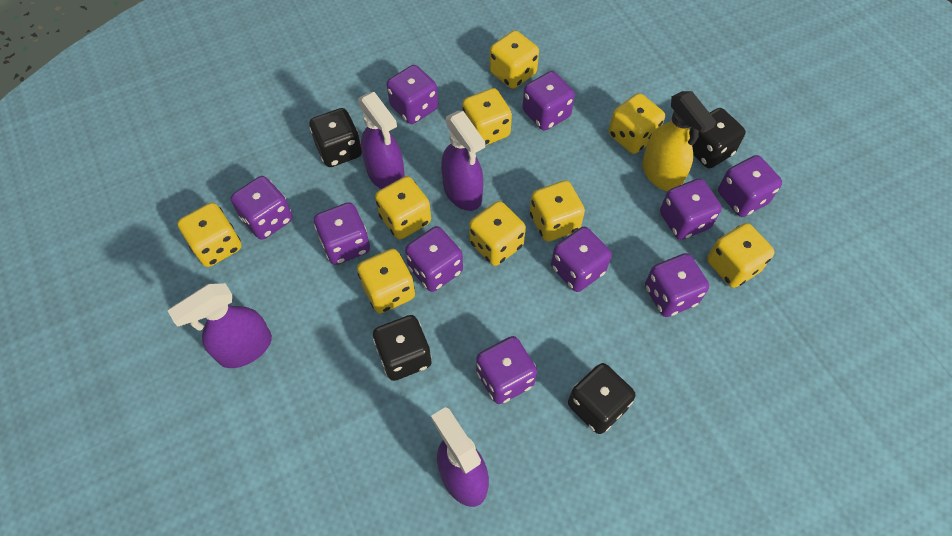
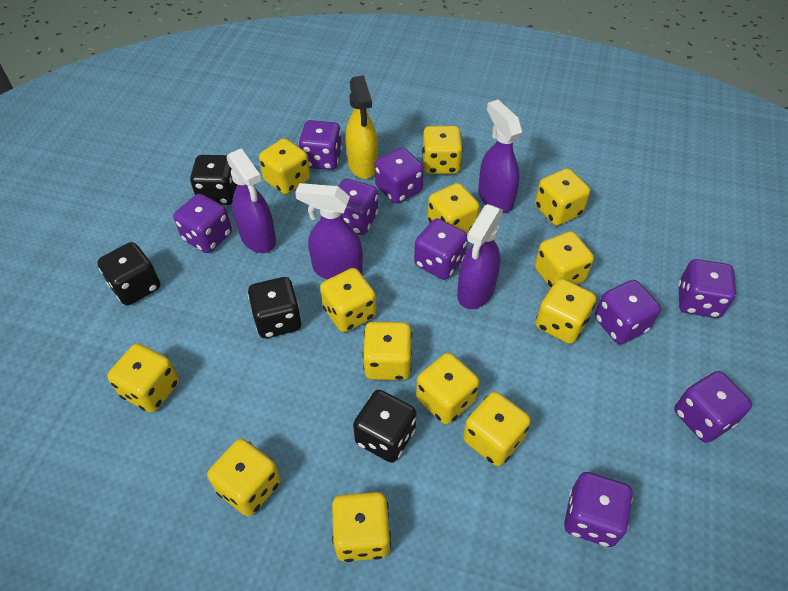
purple dice: [231,176,293,240] [314,202,370,265] [387,65,438,124] [405,226,463,292] [476,336,537,404] [523,71,575,131] [551,227,612,292] [645,253,709,317] [660,179,722,240] [718,155,782,217] = 10 -> [173,194,232,253] [299,120,342,170] [338,179,378,235] [375,147,424,204] [414,218,468,280] [564,472,633,547] [595,280,661,344] [674,371,752,443] [678,259,736,318] = 9
yellow dice: [177,203,241,267] [357,249,415,313] [375,176,431,239] [462,88,512,146] [469,201,526,266] [489,30,539,89] [530,180,585,242] [608,93,665,154] [707,223,775,288] = 9 -> [107,343,179,413] [207,439,281,516] [259,138,310,194] [320,268,376,332] [332,492,391,562] [363,322,412,380] [416,353,480,424] [422,126,463,174] [427,183,480,233] [463,392,531,466] [535,168,590,226] [535,231,594,288] [536,278,596,344] = 13

